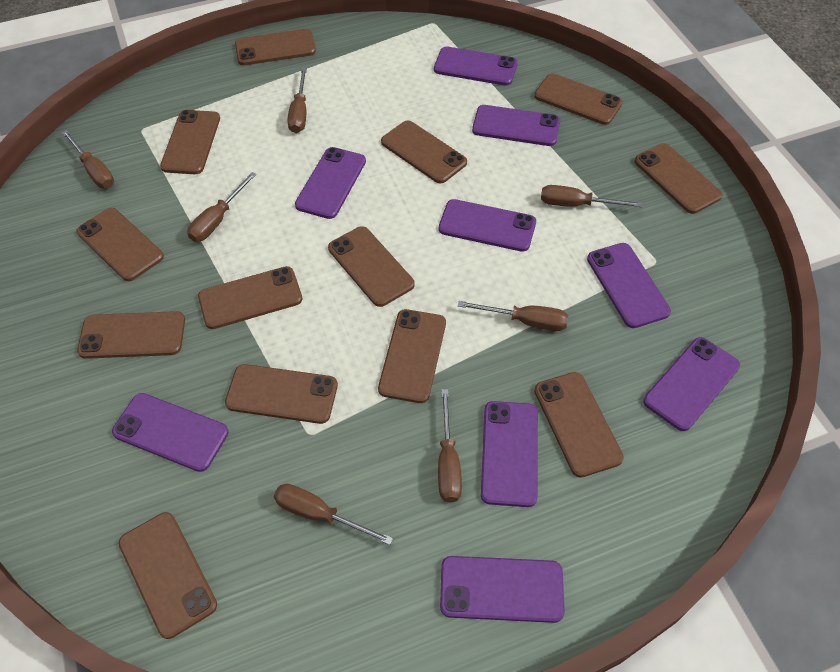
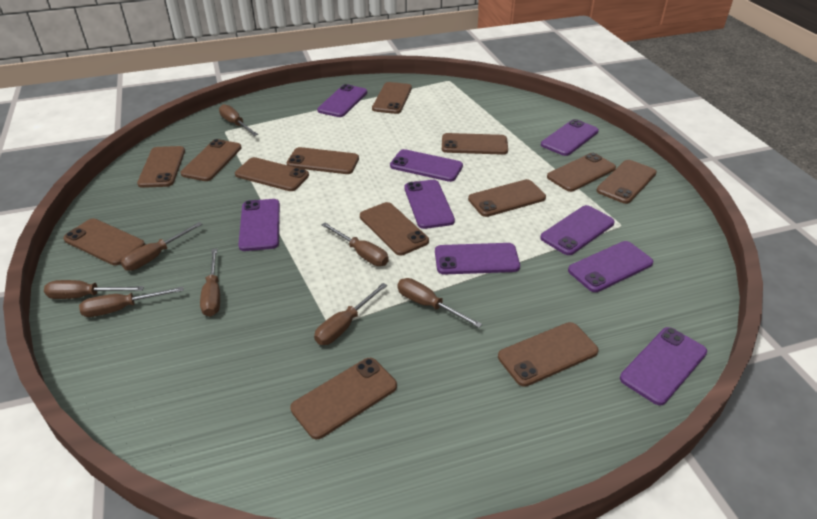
brown screwdriver: [62,130,114,188] [187,172,257,242] [274,484,393,545] [288,68,307,133] [438,389,462,503] [458,301,568,331] [541,185,642,207] = 7 -> [44,280,144,299] [79,287,184,317] [121,222,202,271] [200,249,220,317] [219,104,258,136] [314,283,387,345] [322,223,389,266] [397,278,482,328] = 8

